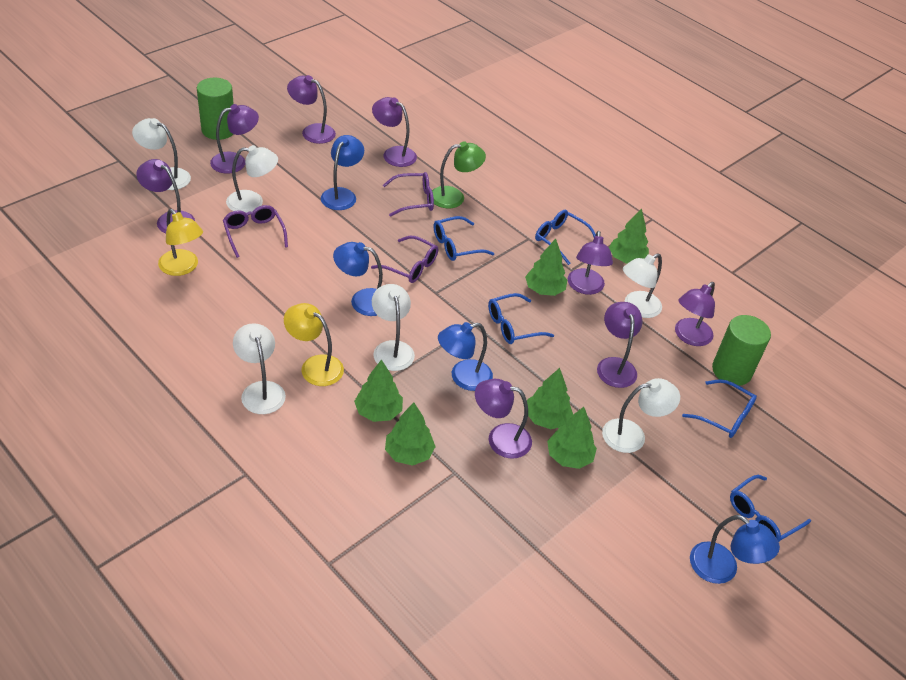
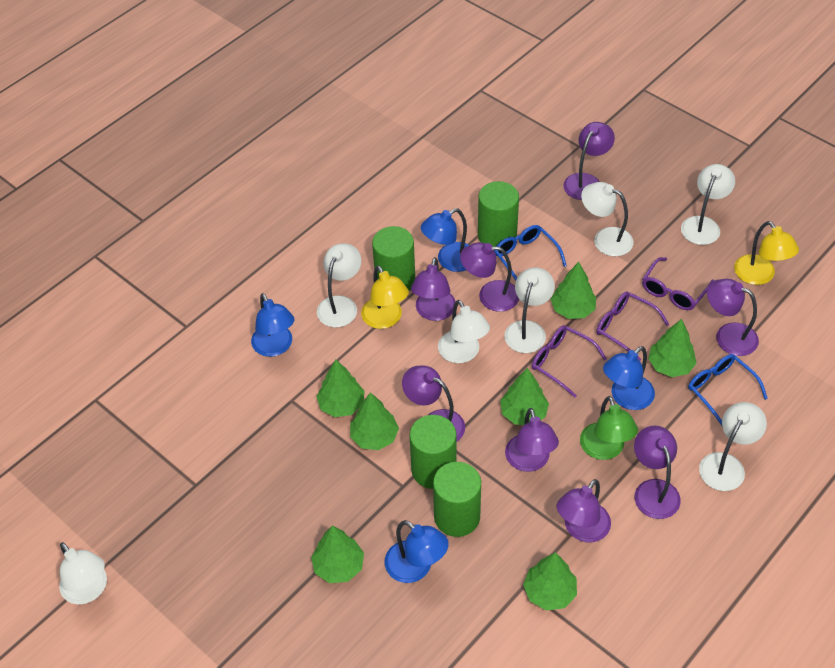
blue glasses: [434,216,494,261] [488,293,554,344] [535,210,596,265] [682,379,757,438] [730,475,811,542] = 5 -> [494,225,567,280] [688,354,768,426] = 2
green cylinder: [197,78,234,140] [712,315,771,386] = 2 -> [372,226,415,291] [410,415,456,489] [433,462,481,537] [478,181,519,247] = 4
green tree: [354,359,403,422] [385,402,436,466] [525,238,567,296] [527,368,573,429] [547,407,597,469] [609,208,649,264] = 6 -> [311,526,364,583] [316,360,365,417] [350,392,399,450] [500,368,549,425] [523,552,577,611] [551,262,596,319] [648,319,697,377] = 7
white lamp: [132,118,191,190] [226,145,278,213] [233,323,286,414] [372,284,415,371] [602,378,680,453] [623,253,662,318] = 6 -> [59,542,107,604] [317,243,361,327] [438,300,490,363] [504,267,555,353] [581,182,633,256] [681,164,735,245] [699,402,767,491] = 7

